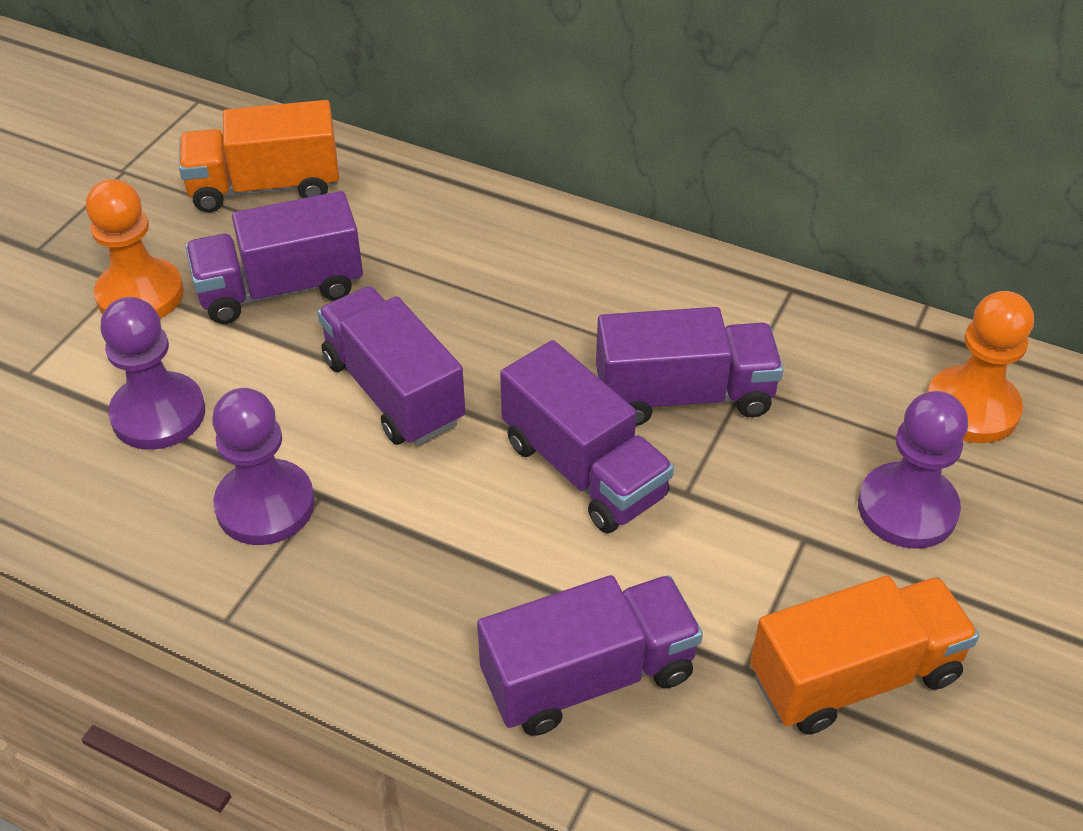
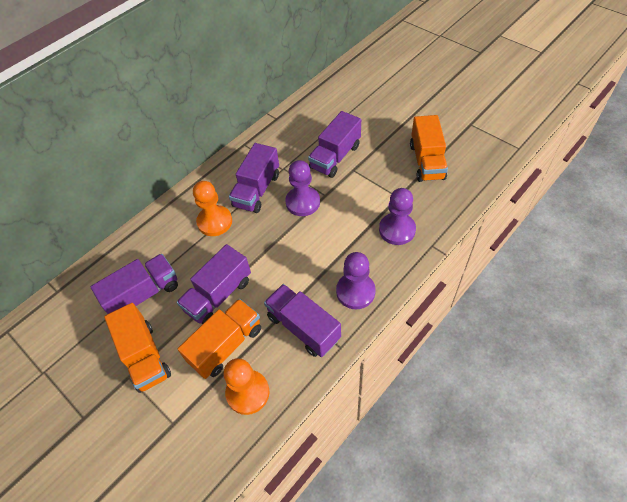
orange truck: [179,100,339,212] [750,576,979,734] = 2 -> [104,303,171,393] [178,299,261,379] [410,115,448,182] = 3

